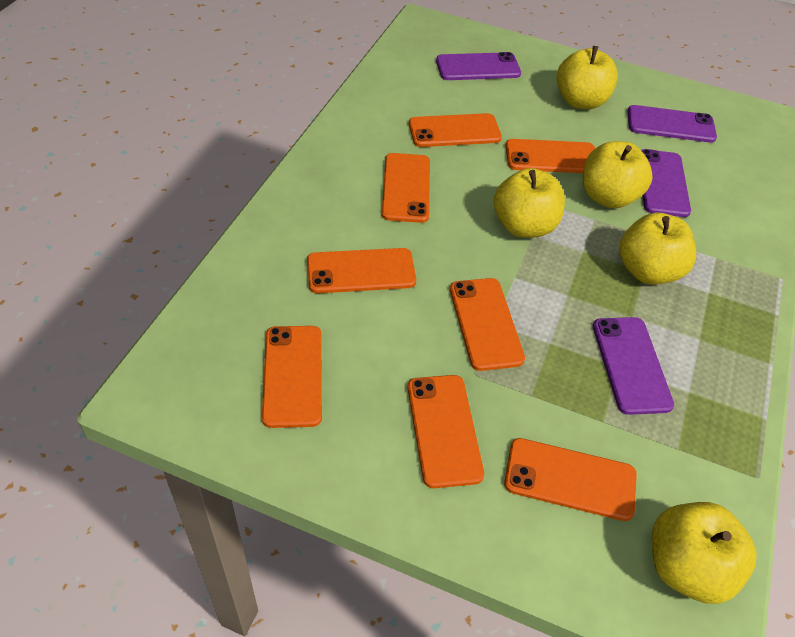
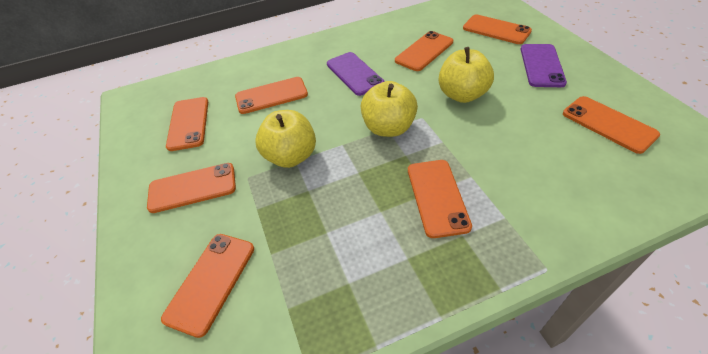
purple phone: [436,52,521,80] [593,317,674,415] [627,105,717,143] [641,149,691,217] = 4 -> [327,52,384,96] [521,44,567,87] = 2
yellow apple: [493,168,565,238] [557,46,618,109] [583,141,653,208] [619,213,696,285] [652,502,756,604] = 5 -> [256,110,316,168] [361,81,418,137] [439,47,494,103] = 3

